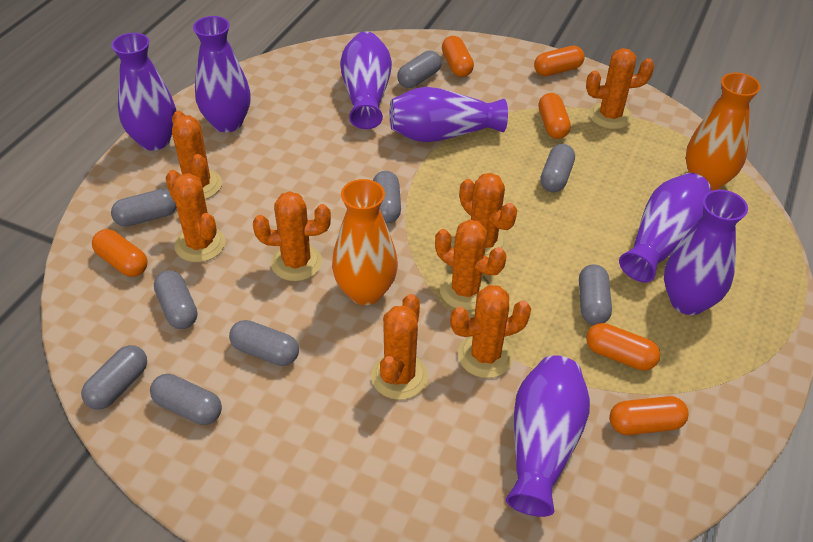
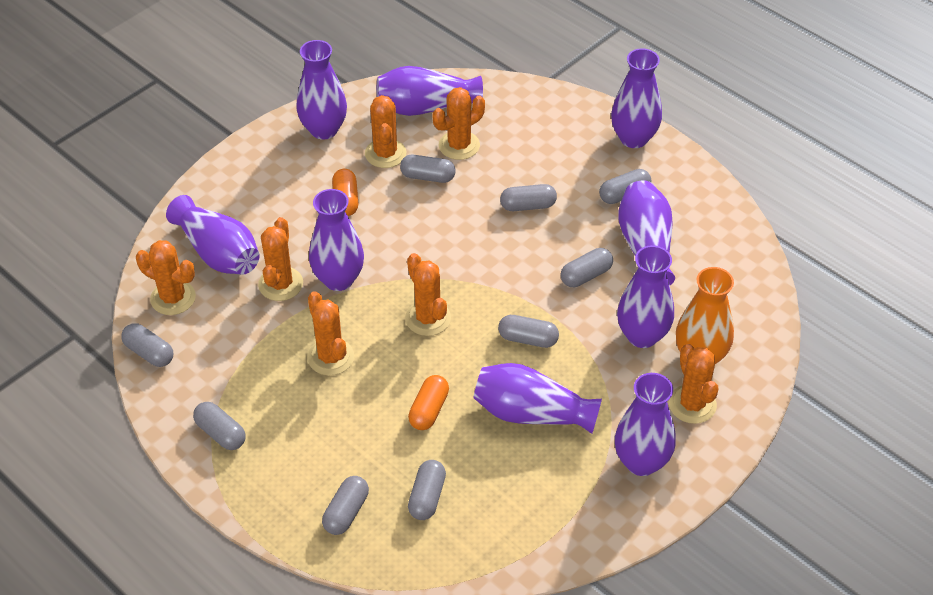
orange cactus: [166,170,226,262] [172,111,222,199] [253,191,331,281] [371,294,428,400] [435,220,506,310] [450,285,531,378] [460,173,517,257] [586,48,654,129] = 8 -> [136,240,196,315] [258,217,303,301] [307,291,354,376] [365,95,406,168] [405,253,451,336] [433,87,485,160] [669,344,718,424] = 7
orange capsule: [92,229,148,277] [442,36,474,77] [534,46,585,76] [539,93,571,139] [586,323,660,371] [609,396,689,435] = 6 -> [332,169,358,216] [408,375,449,430] = 2
orange vase: [332,179,398,305] [686,73,761,191] = 2 -> [676,267,734,364] = 1
purple vase: [111,33,176,151] [193,16,251,132] [340,32,392,129] [389,87,508,142] [506,355,590,517] [619,173,711,282] [664,190,748,315] = 7 -> [166,195,260,275] [297,40,347,140] [309,189,364,291] [377,66,483,116] [473,363,602,434] [611,48,662,148] [615,373,676,476] [617,245,674,348] [618,180,675,285] = 9

